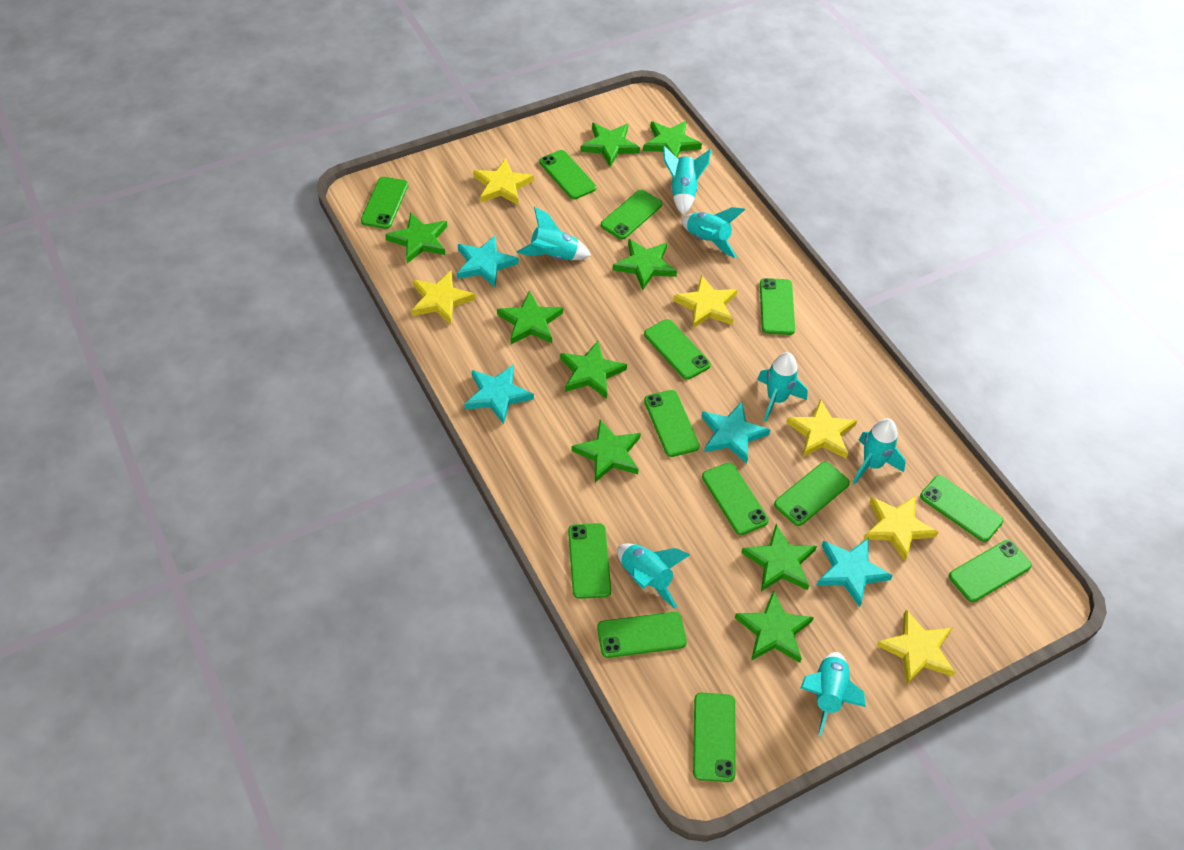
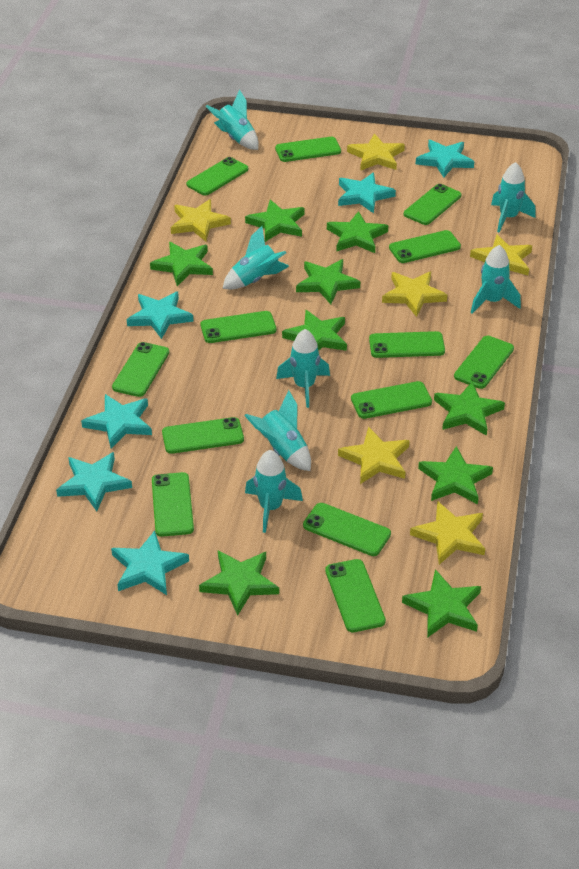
turquoise star: [457,235,519,287] [465,364,534,424] [701,402,770,464] [817,538,893,607] = 4 -> [56,452,132,511] [81,394,152,449] [111,531,189,595] [127,292,194,339] [338,173,396,213] [416,140,474,178] = 6

